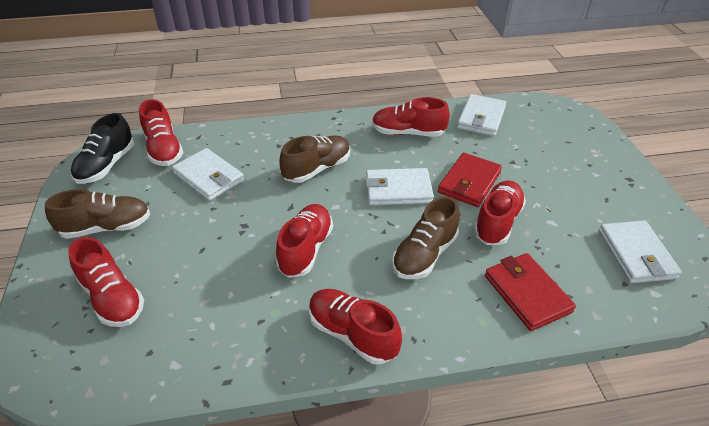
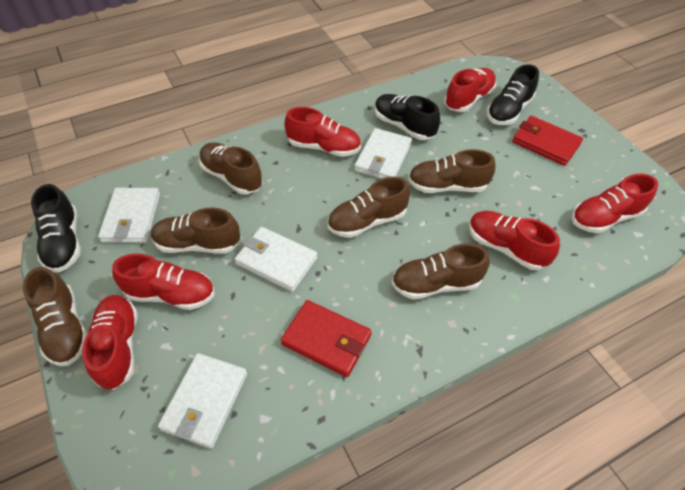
black shoe: [71,113,134,184] = 1 -> [31,184,81,273] [375,94,440,140] [487,64,539,125] = 3
brown shoe: [45,189,150,239] [279,136,350,183] [392,196,460,279] = 3 -> [23,267,87,366] [151,208,240,254] [199,142,263,194] [328,177,410,238] [391,243,490,299] [408,149,495,193] = 6

